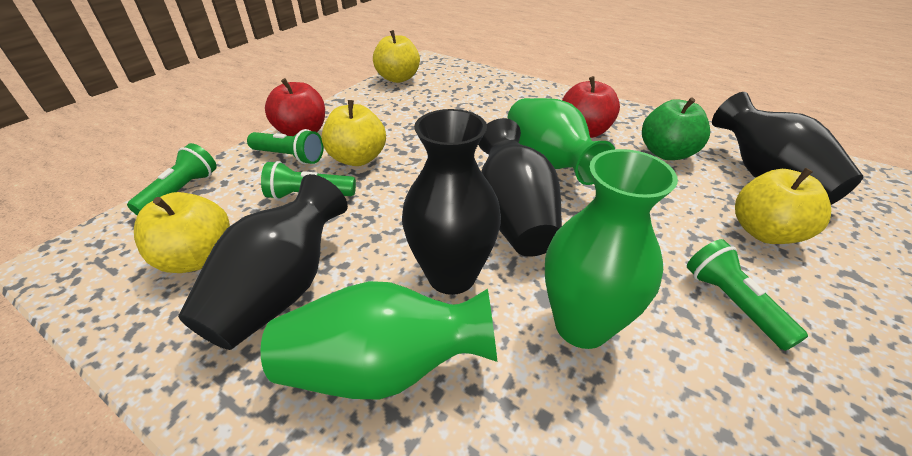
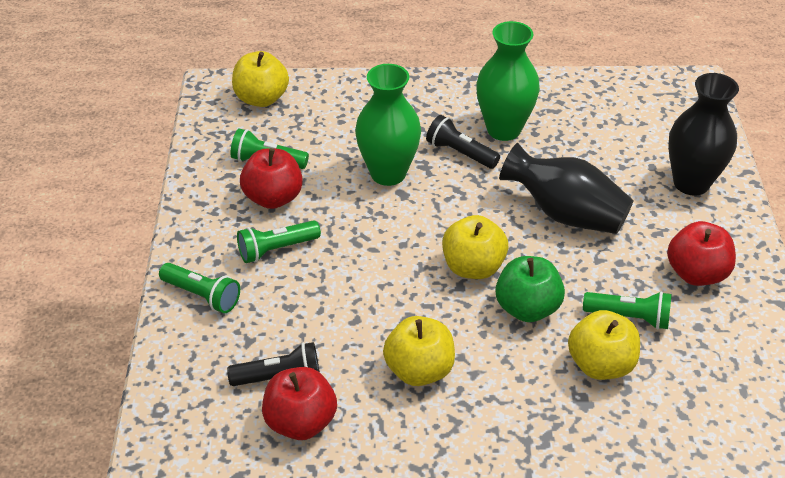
black flashlight: none = 0 -> [227,342,320,386] [426,115,500,169] = 2
black vase: [178,174,348,350] [402,109,501,295] [478,118,562,257] [712,92,863,205] = 4 -> [499,143,633,234] [668,73,739,196] = 2
green vase: [260,281,497,399] [508,98,615,185] [545,149,678,349] = 3 -> [355,64,421,186] [476,21,540,141] = 2
red apple: [265,78,325,136] [562,76,620,138] = 2 -> [240,148,303,209] [262,367,337,440] [667,221,736,286] = 3

